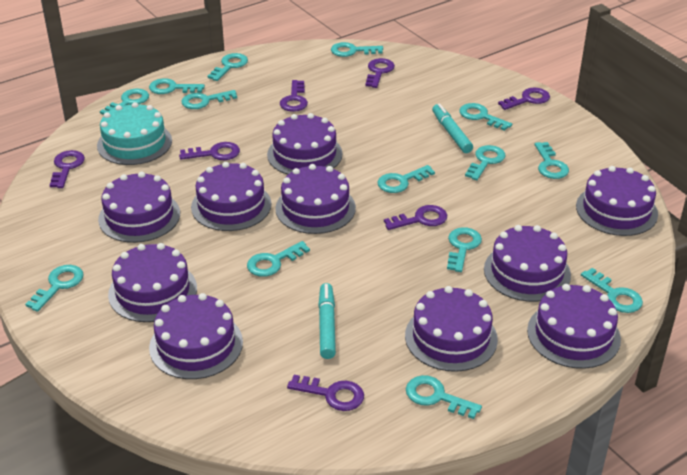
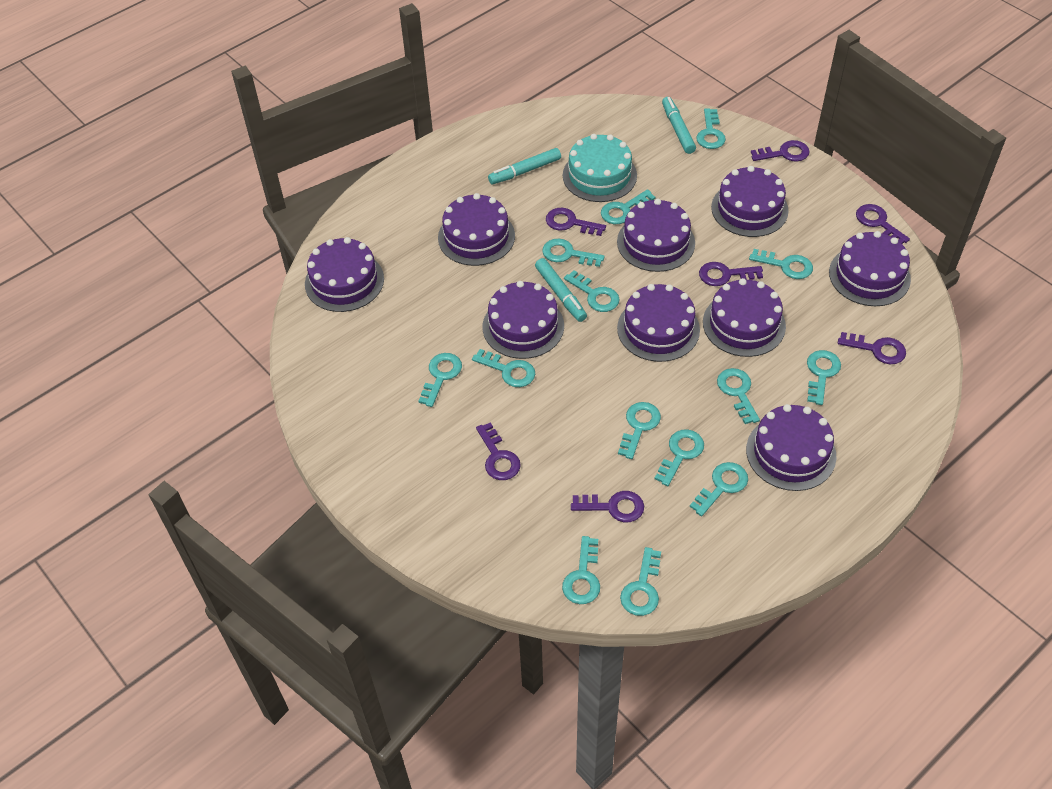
purple cake: [98,172,180,243] [108,243,197,322] [149,293,243,379] [191,162,271,231] [267,113,343,175] [275,164,356,234] [405,286,498,372] [484,225,571,302] [527,284,621,369] [576,166,658,236] = 10 -> [305,237,384,312] [438,193,515,266] [483,281,564,359] [617,199,695,272] [617,284,700,362] [703,278,786,357] [711,166,789,237] [746,404,836,491] [829,231,911,306] = 9
turquoise marker: [318,283,336,359] [432,104,473,153] = 2 -> [488,148,561,184] [535,258,587,322] [662,97,696,154] = 3

